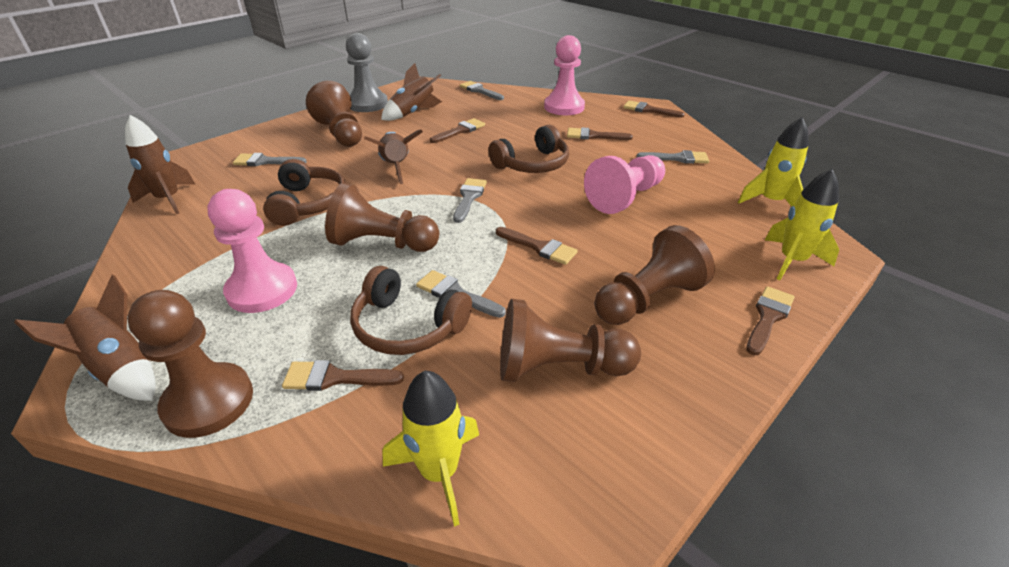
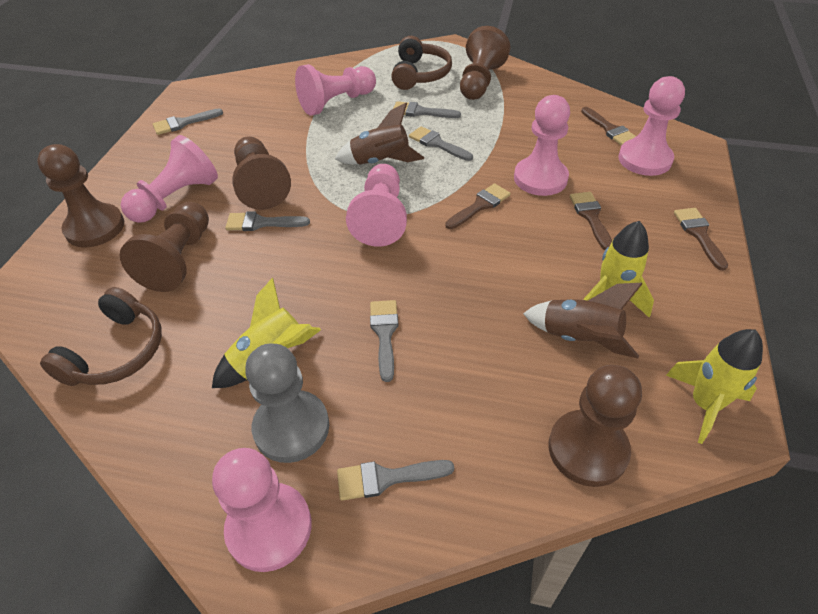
brown brush: [282,360,404,391] [430,118,485,143] [496,227,578,265] [567,127,633,140] [623,101,685,118] [746,286,795,355] = 6 -> [445,183,511,229] [570,192,612,250] [581,107,636,146] [674,208,728,271] = 4
brown headphones: [263,159,346,226] [350,266,472,355] [488,125,569,173] = 3 -> [40,287,162,386] [391,36,452,90] = 2
brown rocket: [14,275,156,401] [125,115,196,214] [364,130,423,184] [381,63,442,121] = 4 -> [335,103,424,165] [523,283,642,358] = 2
grey brush: [233,153,307,166] [416,270,506,318] [453,178,487,223] [460,81,504,100] [636,150,709,164] = 5 -> [153,108,223,135] [225,211,310,231] [337,460,454,501] [370,300,399,382] [393,101,461,118] [409,126,473,161] = 6
pink pawn: [207,189,297,313] [544,35,585,115] [584,155,665,214] = 3 -> [121,135,218,223] [212,448,312,572] [295,64,376,115] [346,164,407,247] [514,95,570,196] [618,76,685,176] = 6

